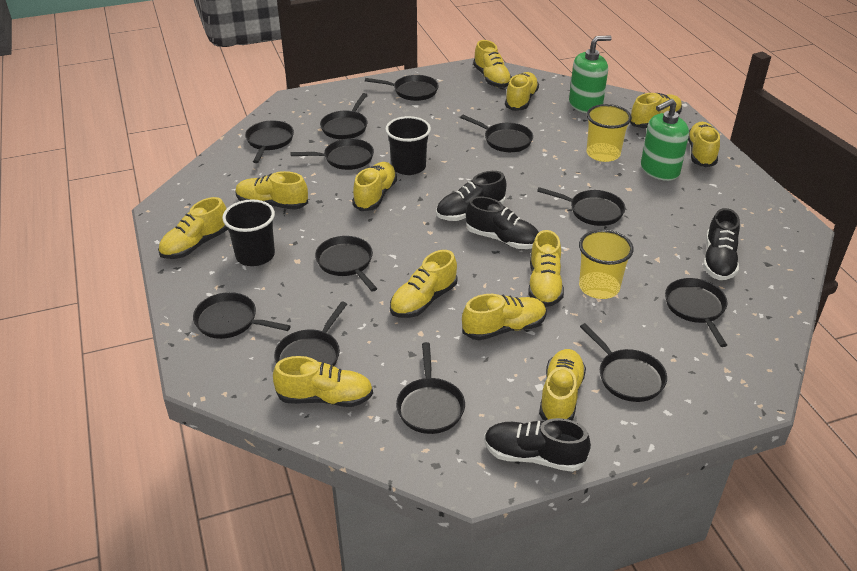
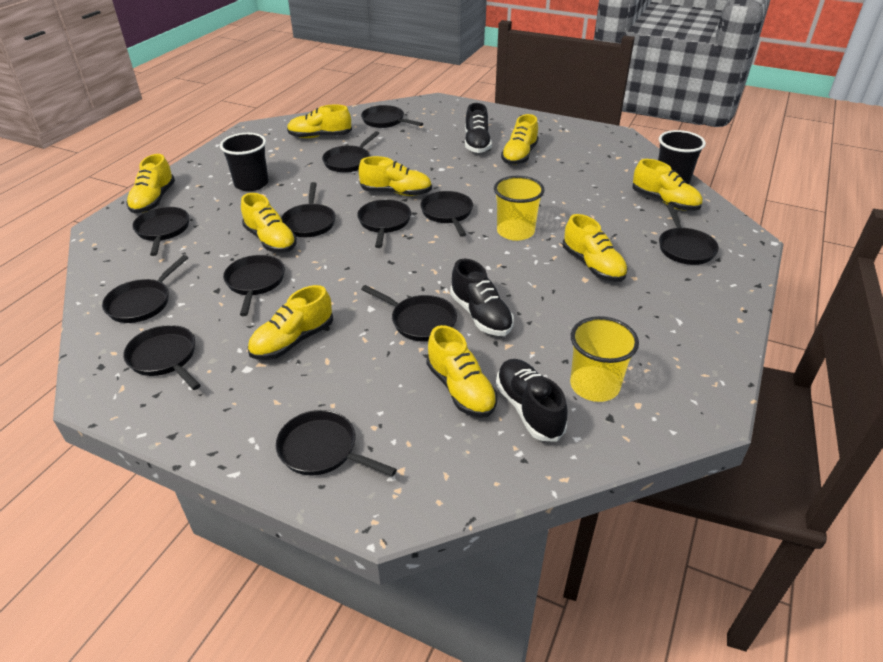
black shoe: [436,171,507,221] [466,196,539,249] [484,418,591,472] [703,208,740,280] = 4 -> [450,259,514,336] [465,103,492,153] [496,359,568,442] = 3
green soap dispenser: [569,35,612,113] [641,99,689,181] = 2 -> none = 0
yellow shoe: [158,197,228,259] [235,171,308,210] [273,356,373,407] [352,162,397,211] [390,250,458,318] [462,294,546,340] [473,40,512,88] [505,72,539,111] [528,230,564,307] [539,349,586,421] [630,93,682,128] [688,122,720,167] = 12 -> [126,154,175,214] [241,193,297,253] [247,285,333,360] [287,104,352,138] [359,156,432,196] [426,325,497,418] [501,114,539,165] [563,214,628,282] [632,159,703,211] = 9

